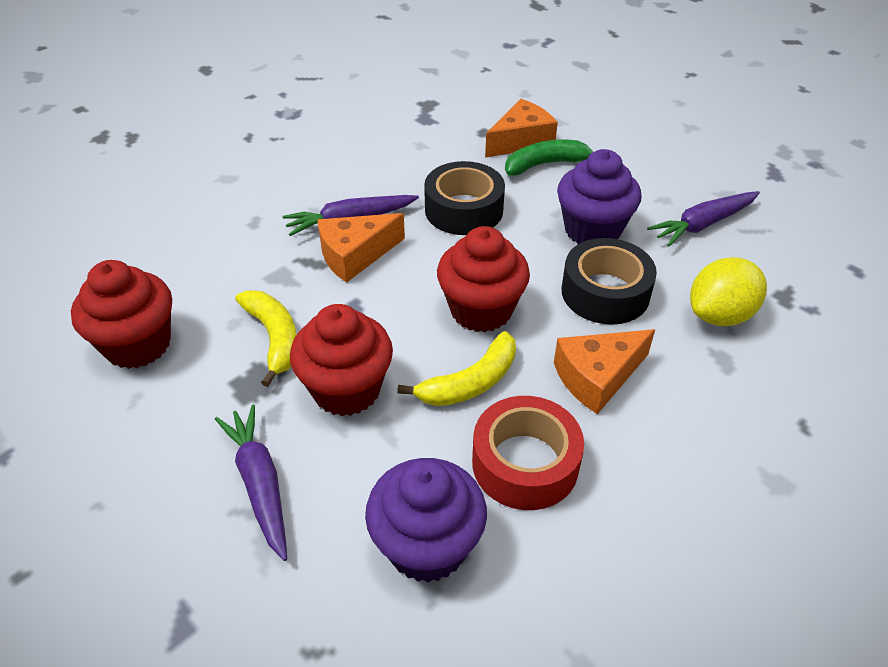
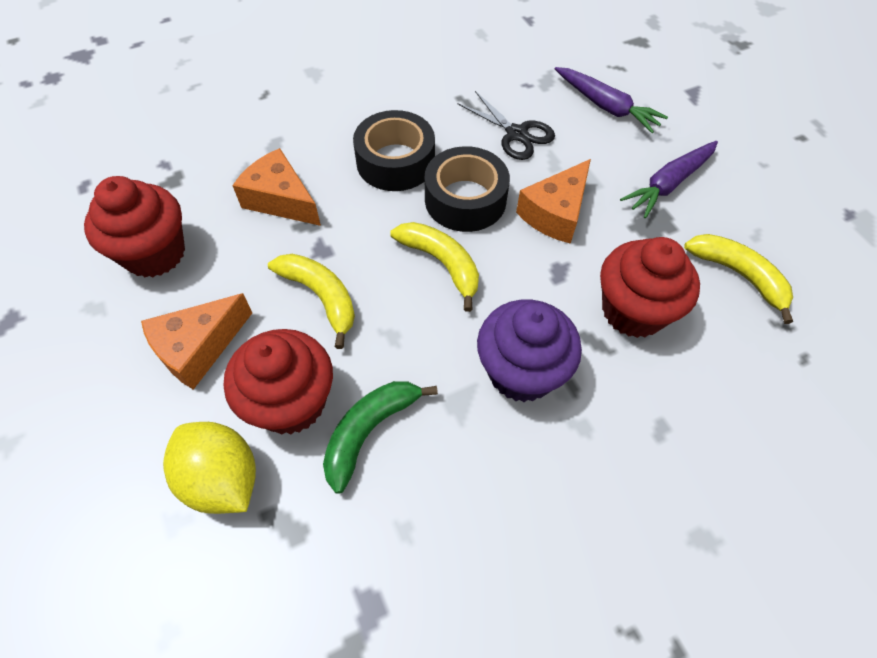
black scissors: none = 0 -> [457,91,555,160] = 1
purple carrot: [215,405,287,561] [282,195,419,236] [647,191,760,247] = 3 -> [555,67,668,133] [620,141,718,218] = 2
purple cupcake: [365,458,487,583] [557,149,641,244] = 2 -> [477,300,582,402] = 1
red tape: [472,396,584,510] = 1 -> none = 0
yellow banana: [235,290,297,387] [397,331,516,406] = 2 -> [268,254,355,349] [390,222,479,312] [684,234,793,324] = 3

